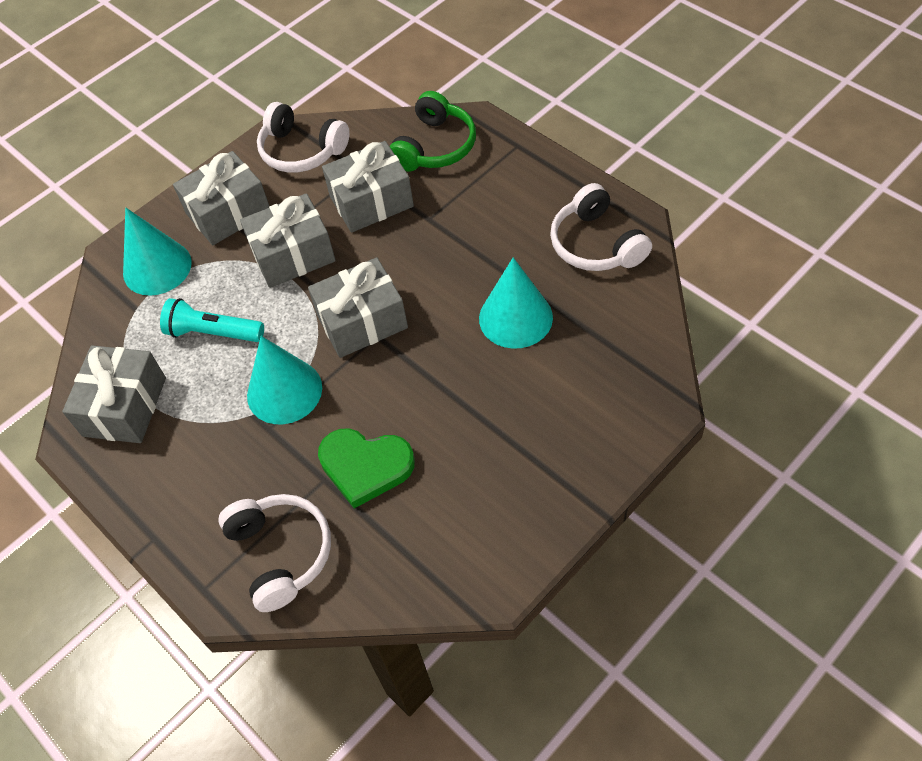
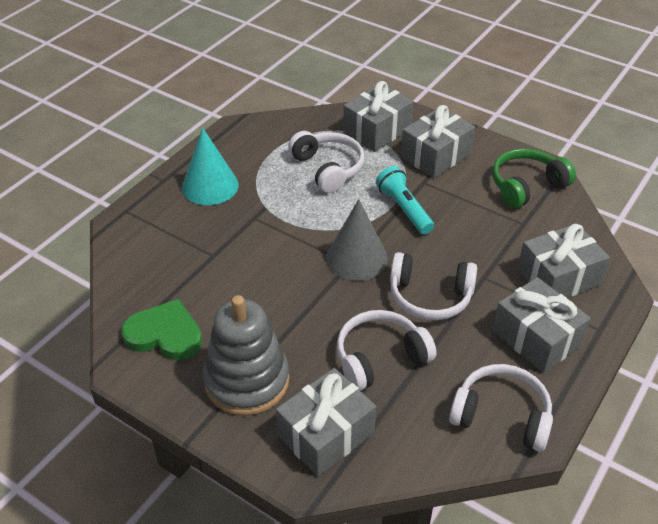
grey cone: none = 0 -> [326,199,388,281] = 1
grey stacking toy: none = 0 -> [203,295,290,416] = 1
turquoise cone: [123,208,192,296] [247,336,322,424] [479,257,553,349] = 3 -> [182,127,239,205] = 1
white headphones: [218,494,331,612] [257,102,350,173] [550,183,652,271] = 3 -> [288,131,365,193] [337,310,437,391] [390,252,477,320] [449,364,553,452] = 4

